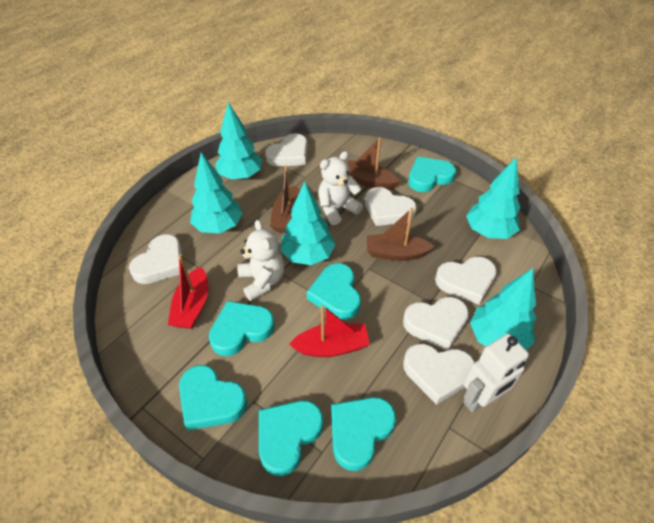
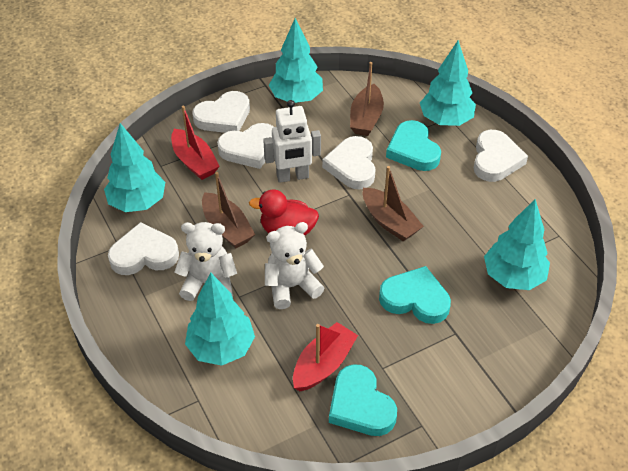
red duck: none = 0 -> [249,190,319,236] = 1
turquoise heart: [179,365,247,430] [209,301,275,356] [259,400,323,476] [307,263,361,320] [331,397,396,471] [408,157,456,192] = 6 -> [329,365,397,436] [379,266,451,324] [386,120,441,171] = 3
white heart: [129,234,183,284] [265,133,308,167] [365,187,417,226] [403,297,469,350] [403,344,475,405] [435,257,497,305] = 6 -> [108,222,179,275] [192,91,250,133] [217,123,274,169] [322,136,376,189] [474,130,528,182] = 5

